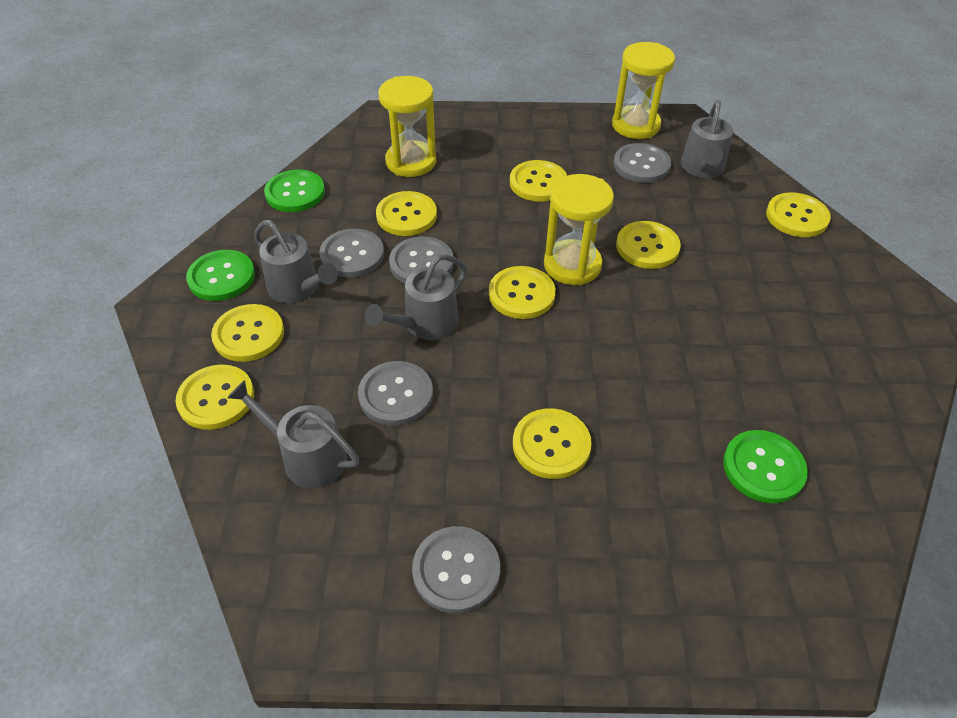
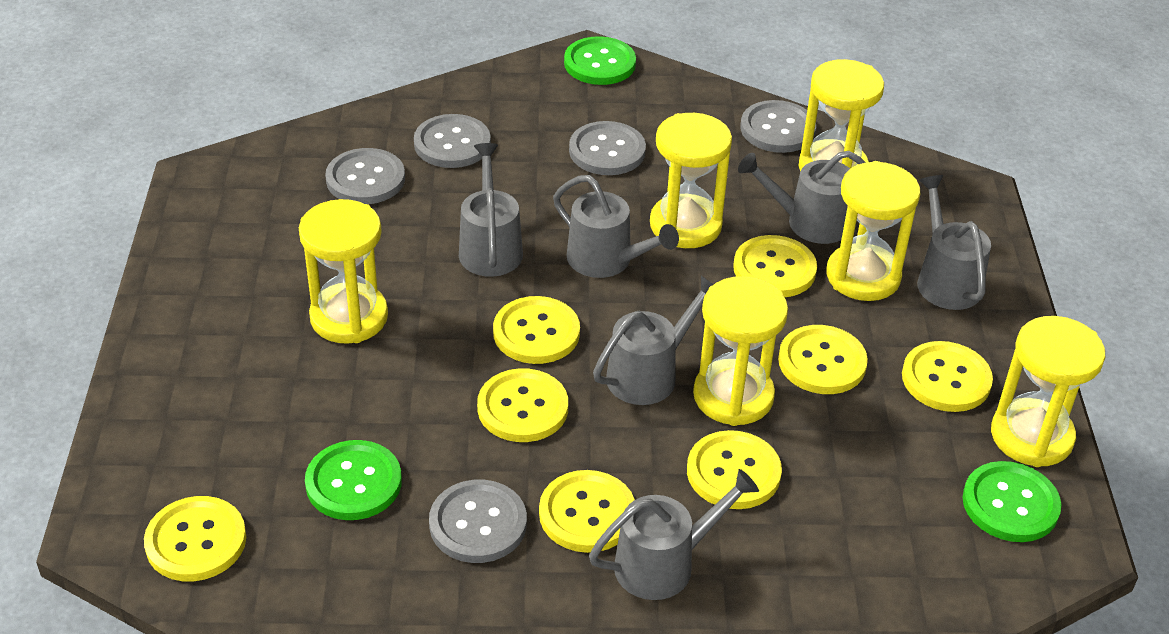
grey watering can: [227,380,359,489] [254,220,338,303] [365,254,467,340] [681,100,733,178] = 4 -> [459,143,523,277] [553,175,679,278] [589,469,759,600] [593,276,714,405] [738,151,866,244] [917,175,991,310] = 6
yellow hourglass: [379,76,436,177] [544,174,614,285] [612,42,675,139] = 3 -> [299,199,388,344] [650,113,732,248] [693,276,788,426] [799,59,884,171] [827,161,920,301] [991,316,1105,467] = 6

